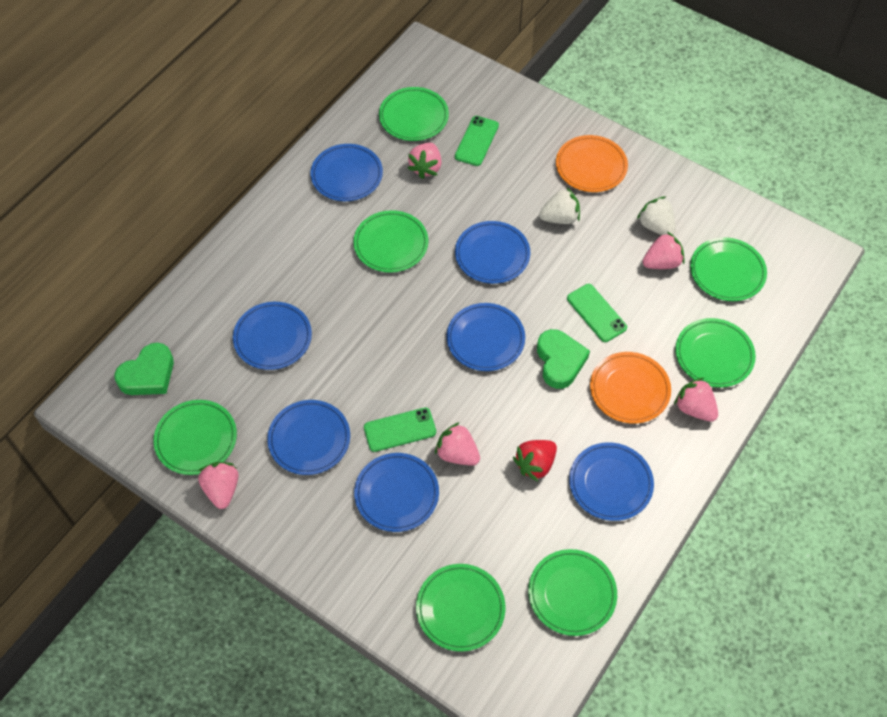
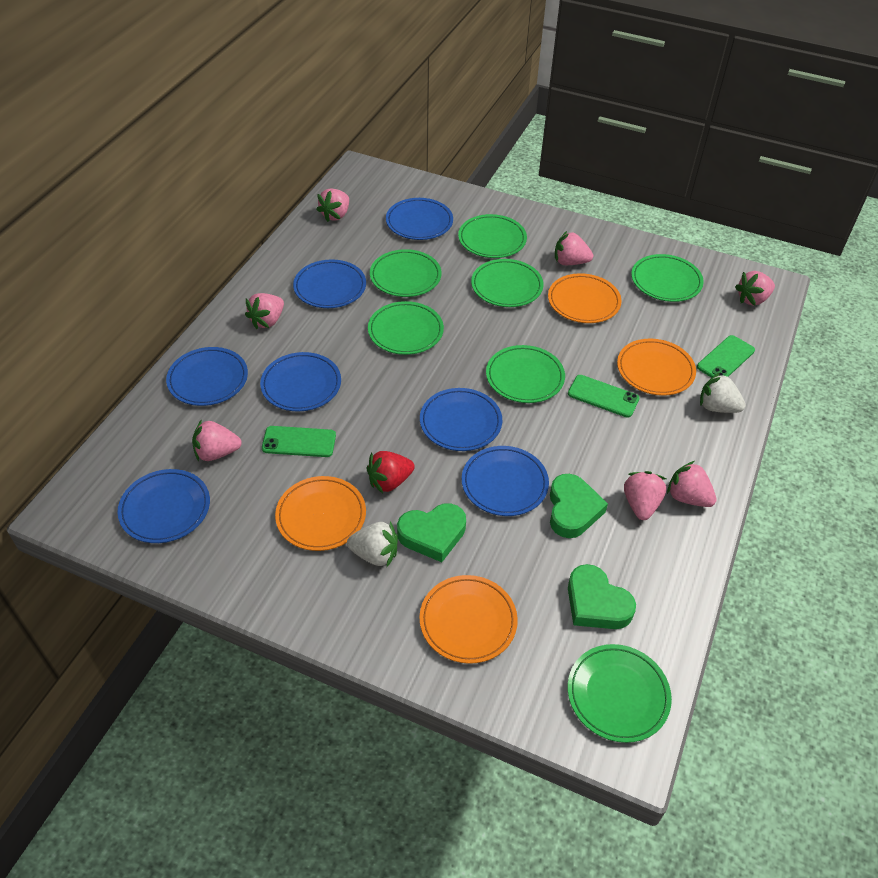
green heart: [114,343,174,395] [537,329,590,389] = 2 -> [397,503,466,562] [550,474,608,538] [568,564,636,629] = 3
orange plate: [556,135,628,192] [590,352,671,424] = 2 -> [275,476,366,551] [419,575,518,664] [548,273,622,323] [617,338,696,396] = 4
pink strawberry: [198,462,239,509] [408,143,441,179] [435,422,480,466] [643,232,685,269] [674,378,718,422] = 5 -> [192,419,242,461] [245,293,284,329] [316,188,349,222] [555,231,593,265] [624,471,666,520] [667,461,717,507] [735,271,775,305] = 7

